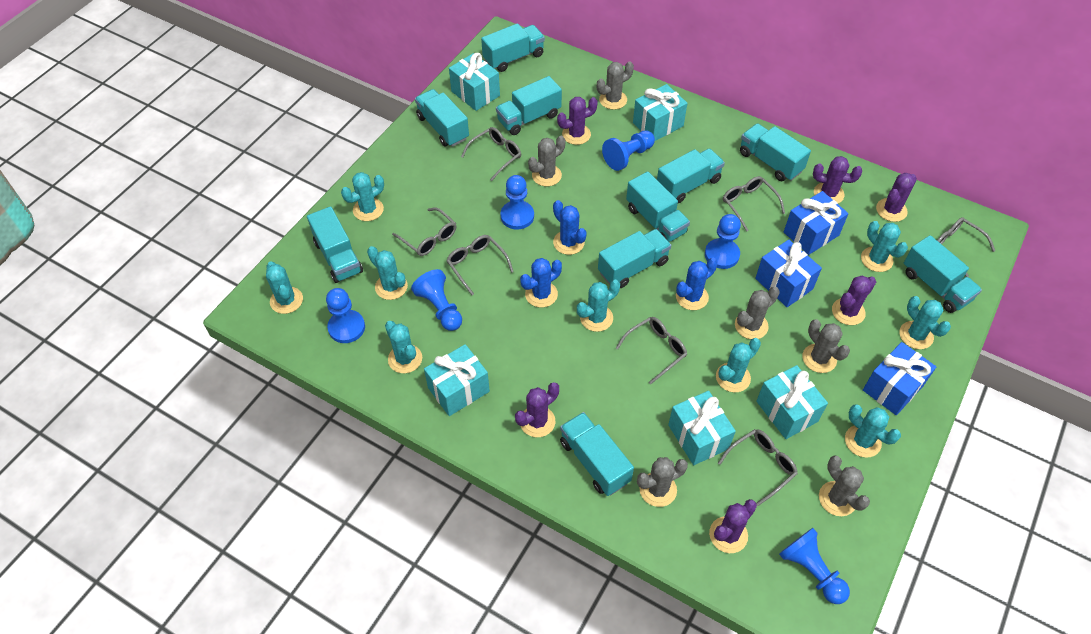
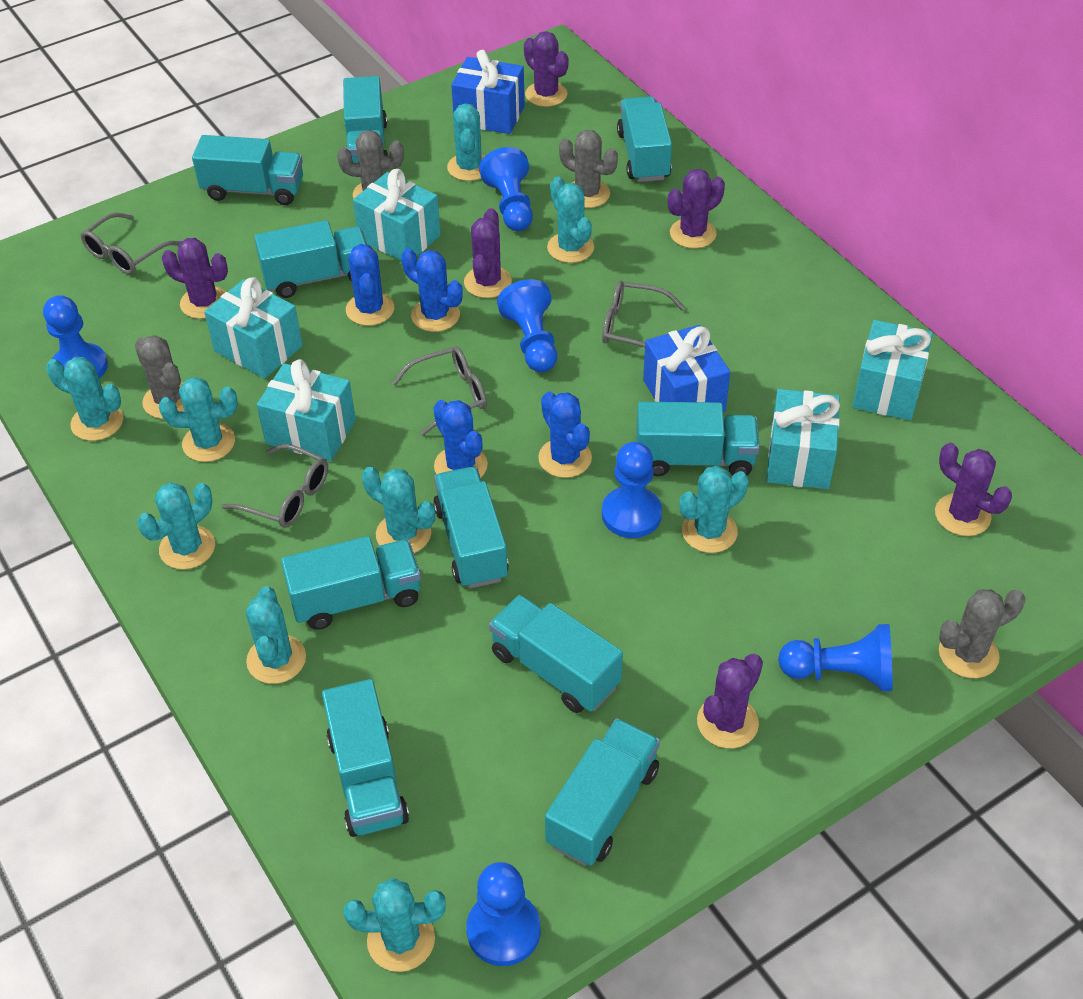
blue cactus: [520,258,562,308] [553,200,587,255] [676,258,718,310] = 3 -> [346,244,394,326] [401,248,463,332] [433,400,488,478] [538,392,592,478] = 4
blue gift: [755,240,822,307] [784,191,848,255] [863,342,936,415] = 3 -> [451,50,525,134] [643,325,730,412] = 2
grey cactus: [528,136,565,186] [597,62,634,110] [637,457,688,507] [735,287,780,339] [802,319,850,373] [819,456,870,516] = 6 -> [134,335,185,419] [337,130,404,198] [559,130,618,208] [939,589,1025,678] = 4
grey glasses: [392,207,456,256] [446,235,514,295] [461,127,521,181] [616,317,687,384] [718,429,798,506] [723,176,785,232] [937,217,995,277] = 7 -> [80,213,181,274] [221,444,328,528] [392,346,487,436] [602,281,685,347] = 4

